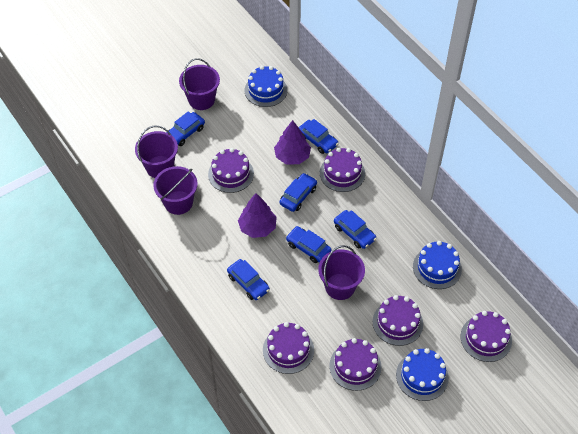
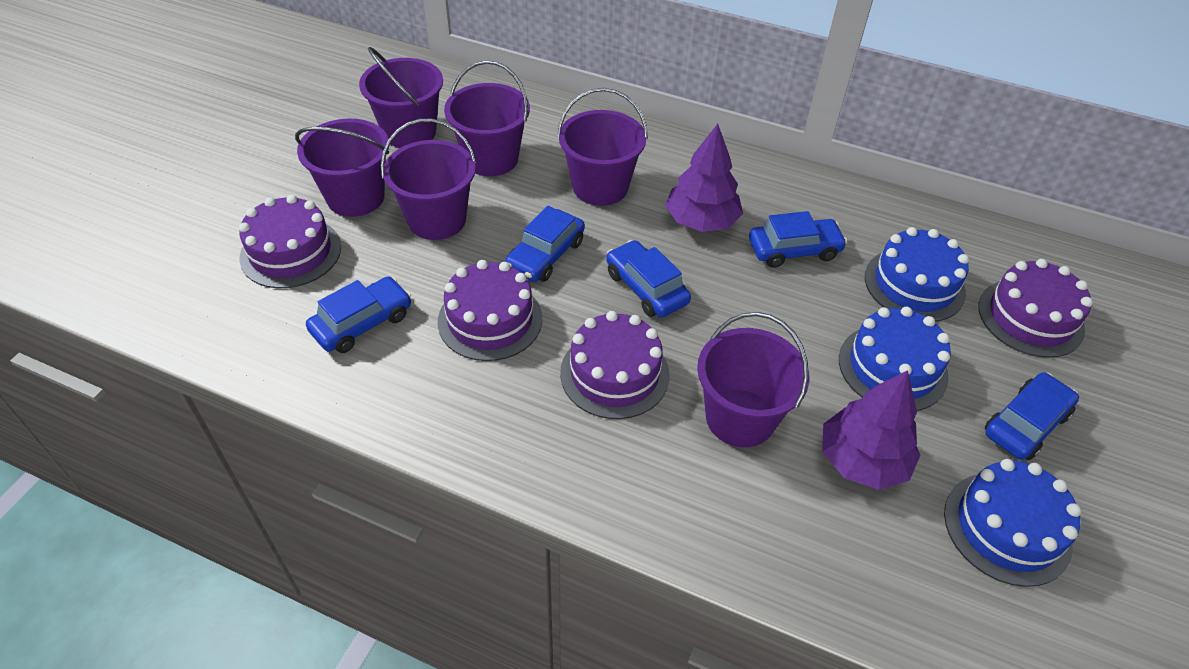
blue car: [166,111,205,146] [227,259,270,300] [279,173,317,212] [286,226,332,263] [299,119,339,154] [334,210,377,249] = 6 -> [306,276,411,353] [505,206,585,282] [606,240,691,317] [749,211,847,268] [985,372,1079,460] = 5
purple bucket: [135,126,178,178] [153,166,198,215] [179,58,220,110] [318,245,365,300] = 4 -> [295,119,389,217] [359,47,443,148] [381,119,476,240] [444,60,530,176] [557,88,648,206] [697,312,809,447] = 6
purple cake: [208,148,254,193] [263,322,314,374] [320,148,365,192] [329,338,382,391] [373,295,423,346] [461,311,512,362] = 6 -> [239,195,341,288] [438,260,543,361] [560,311,670,419] [978,259,1093,358] = 4

